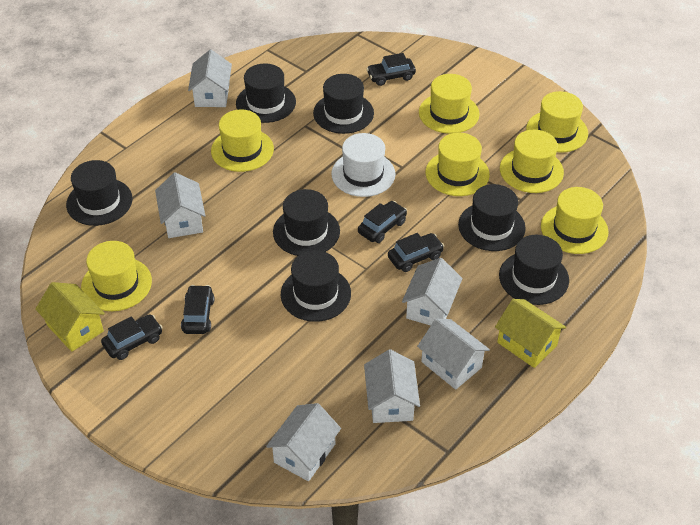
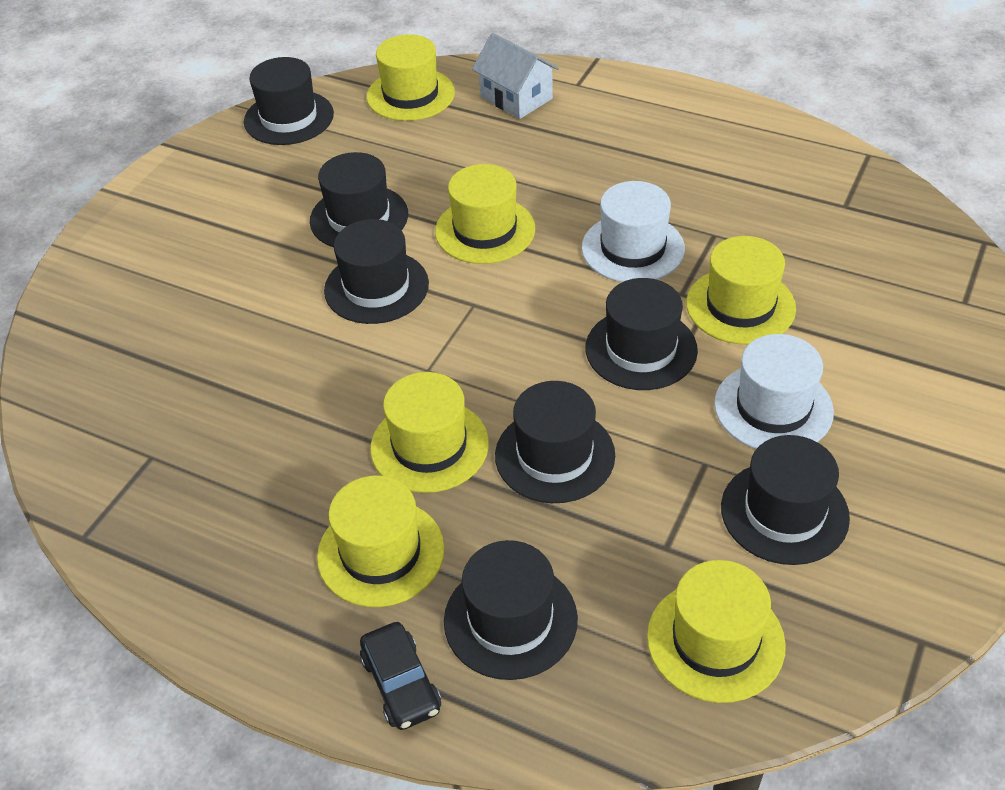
black car: [101,314,163,360] [181,285,215,334] [358,201,407,243] [366,53,416,86] [388,233,444,272] = 5 -> [360,622,441,730] = 1
white hat: [331,133,395,197] = 1 -> [582,181,685,282] [714,334,834,449] = 2
white house: [155,172,206,238] [188,50,232,107] [266,403,341,481] [364,349,420,423] [402,258,463,326] [417,318,490,390] = 6 -> [472,33,559,119] = 1
yellow hat: [81,241,152,311] [211,110,274,172] [419,74,480,134] [426,133,490,196] [500,130,564,193] [526,91,588,153] [541,187,609,254] = 7 -> [317,476,445,607] [366,34,455,121] [370,372,489,493] [435,164,535,264] [647,560,786,703] [686,236,796,344] = 6
yellow house: [35,282,105,352] [495,299,566,368] = 2 -> none = 0

